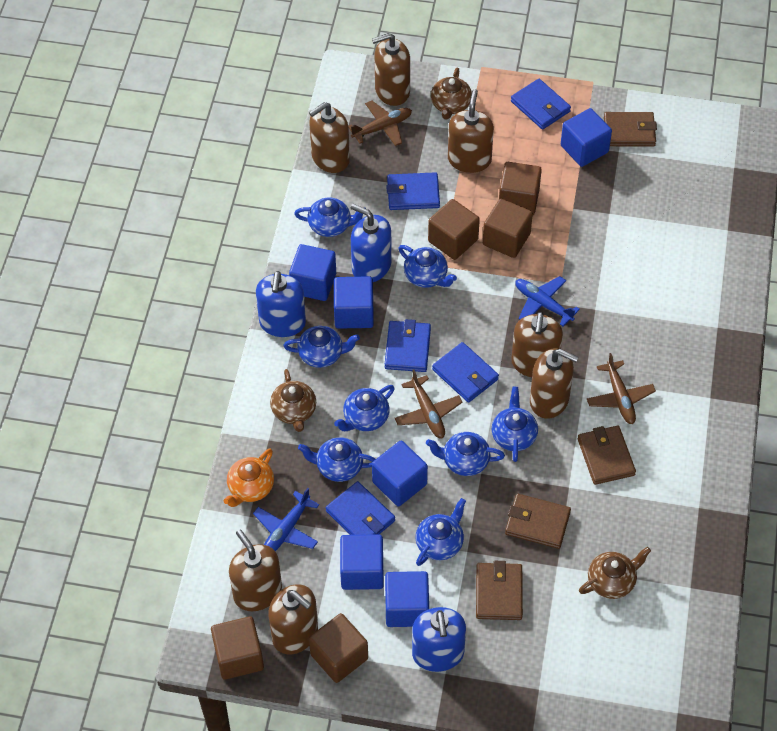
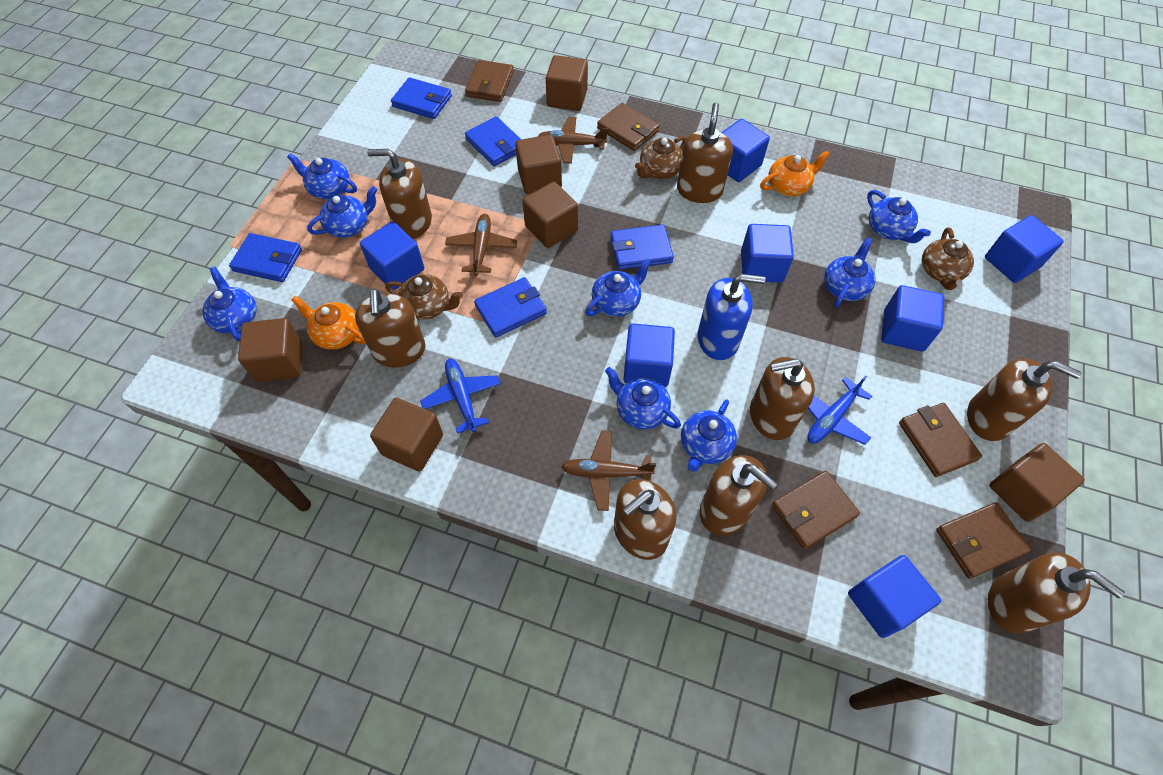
blue cube: [289,244,336,301] [334,276,374,329] [340,534,384,590] [372,440,428,507] [385,571,429,627] [561,108,612,167] = 6 -> [360,221,424,290] [623,323,675,387] [721,119,770,182] [741,224,794,283] [848,555,941,638] [881,285,944,352] [985,215,1064,283] = 7
blue soap dispenser: [256,271,306,337] [351,204,392,282] [412,607,466,672] = 3 -> [698,274,765,360] = 1
brown cube: [211,616,264,680] [309,613,368,683] [428,199,480,260] [483,199,533,258] [499,162,542,216] = 5 -> [238,318,302,382] [370,398,443,472] [515,135,562,194] [523,182,578,248] [546,55,588,111] [989,443,1085,522] = 6
brown soap dispenser: [229,530,282,611] [268,584,318,654] [309,102,350,173] [372,33,410,106] [448,89,494,173] [511,312,563,377] [530,348,578,419] = 7 -> [355,289,426,368] [367,149,432,239] [614,479,676,560] [677,103,733,203] [700,455,778,535] [750,357,815,440] [967,359,1082,441] [988,552,1125,633] = 8
brown wallet: [476,561,523,620] [505,494,571,549] [578,426,636,485] [604,112,657,146] = 4 -> [465,60,514,102] [597,103,660,151] [772,471,860,549] [899,403,982,477] [936,502,1031,579] = 5
orange teapot: [224,449,274,507] = 1 -> [291,296,366,350] [760,151,830,197] = 2

